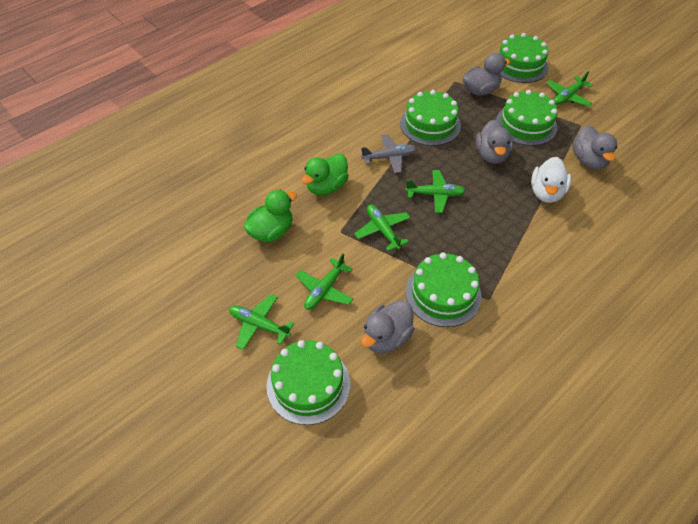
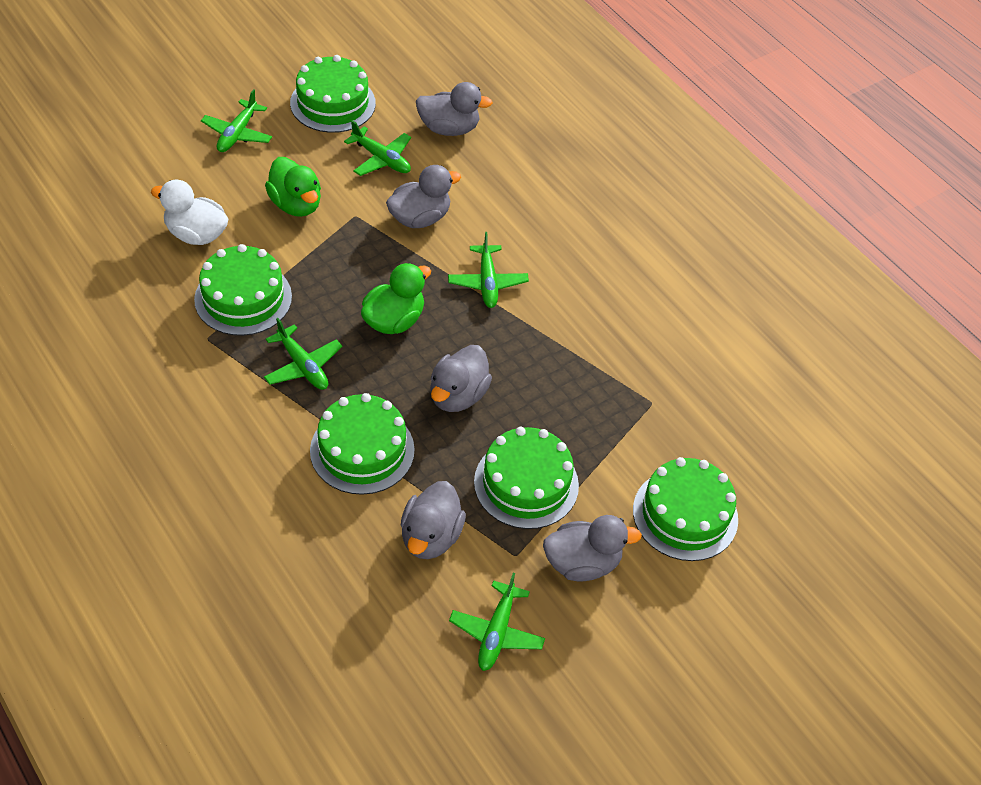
grey duck: [361,300,415,354] [463,53,510,96] [476,120,513,164] [572,125,617,170] = 4 -> [386,165,461,228] [401,481,466,559] [416,82,493,136] [430,345,492,412] [543,515,642,581] = 5
grey plane: [361,134,417,173] = 1 -> none = 0

